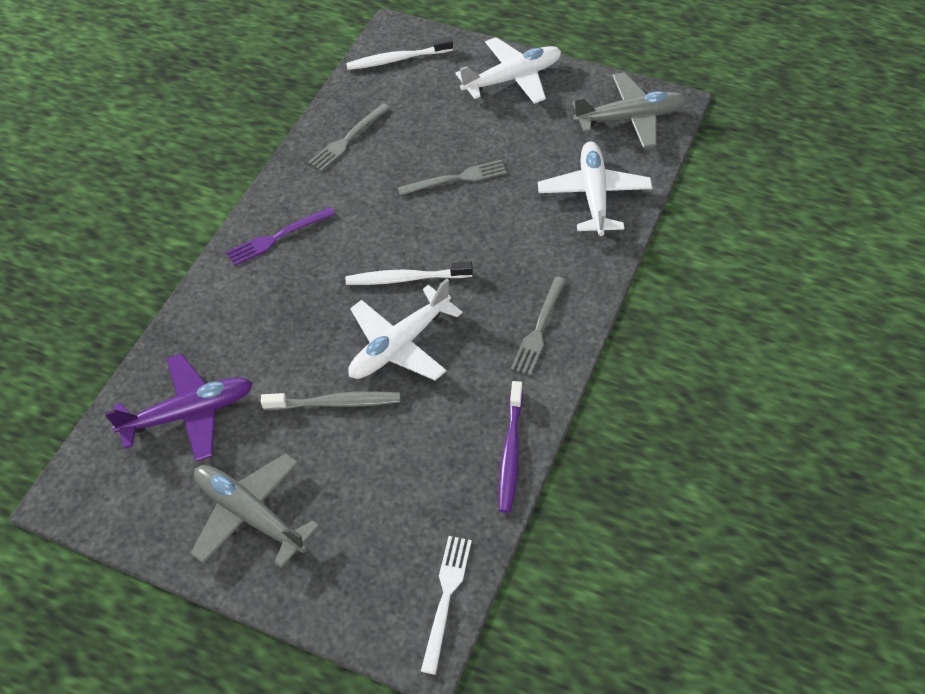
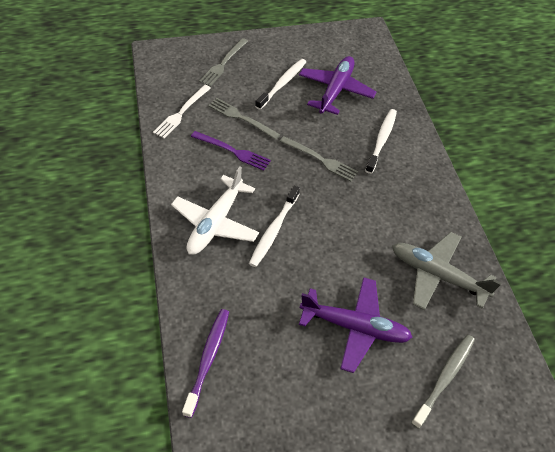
grey plane: [191,453,319,568] [572,72,687,148] = 2 -> [392,232,501,310] = 1
purple plane: [105,354,253,462] = 1 -> [299,56,376,115] [299,277,413,373] = 2
white plane: [348,279,463,381] [456,37,561,104] [538,141,652,236] = 3 -> [171,167,259,255] = 1
white toothbrush: [346,37,453,70] [346,261,473,285] = 2 -> [249,186,300,267] [255,59,306,110] [365,109,397,174] = 3

